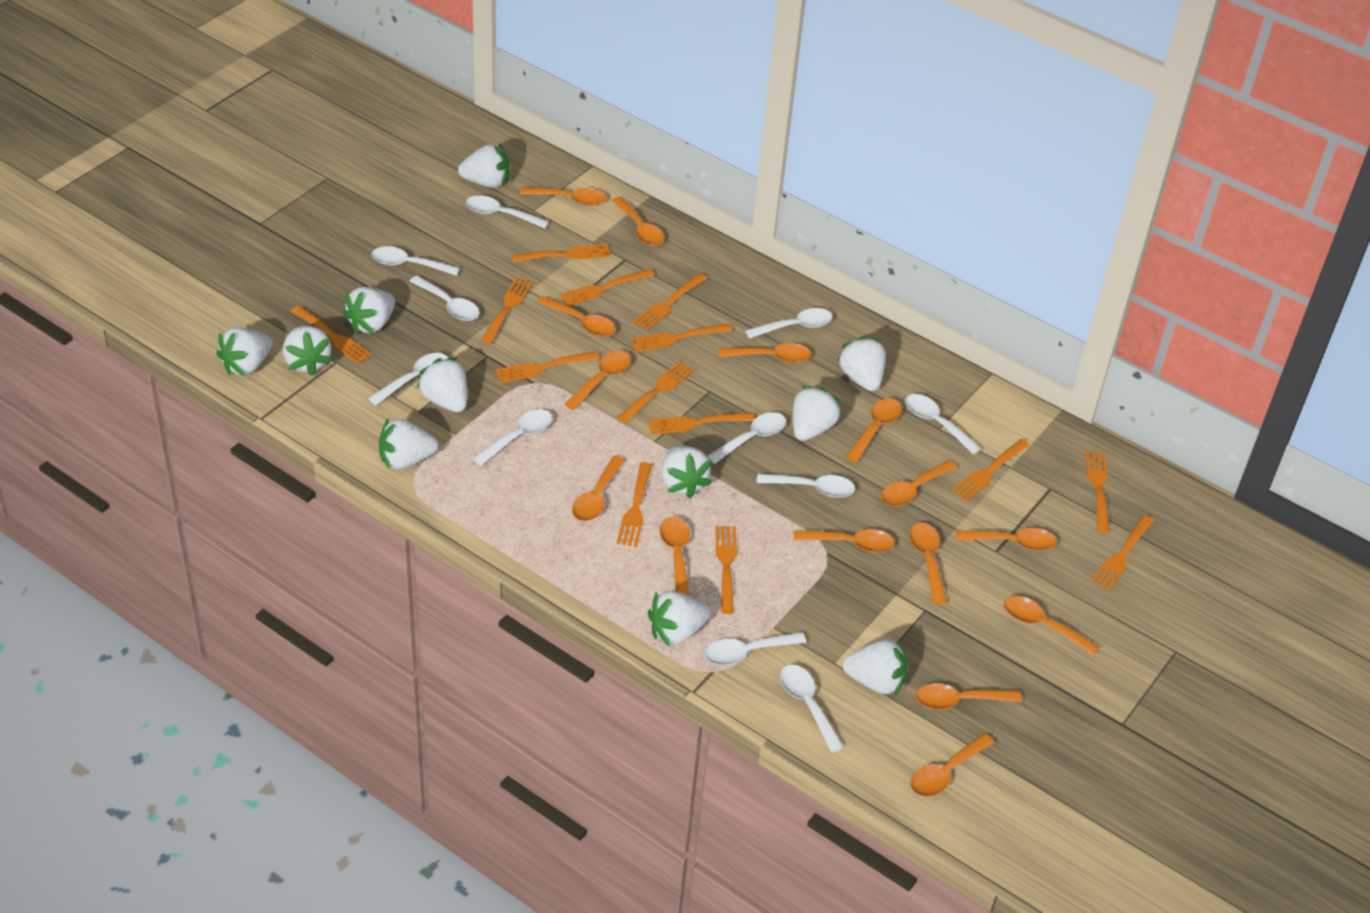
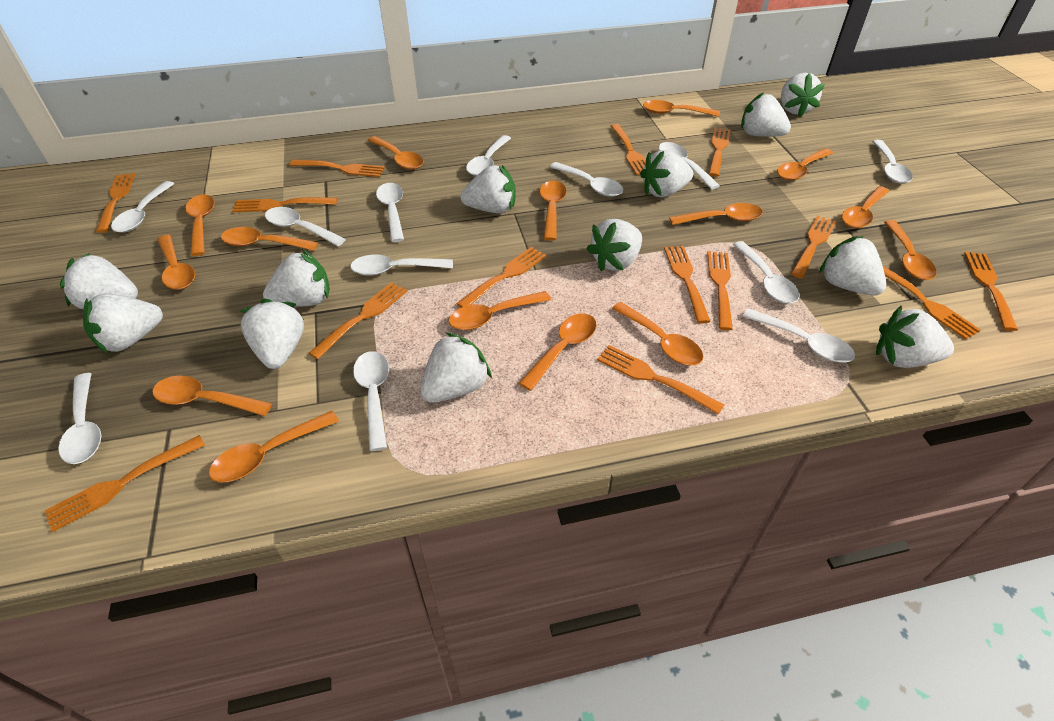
white spoon: [368,353,448,406] [372,246,460,276] [409,276,480,321] [466,195,549,229] [472,409,552,466] [704,632,806,665] [707,412,786,464] [745,308,832,339] [756,474,855,498] [780,665,844,753] [905,394,982,455] = 11 -> [58,373,101,464] [111,181,175,233] [265,207,346,246] [350,255,453,276] [353,351,389,451] [376,183,404,242] [466,135,511,176] [550,162,623,197] [659,142,720,190] [733,241,799,303] [742,308,855,363] [872,140,913,184] = 12
white strawberry: [217,327,273,376] [283,325,333,376] [343,287,395,334] [379,419,438,469] [417,358,467,412] [458,144,509,188] [648,591,711,647] [661,445,712,498] [792,386,841,441] [837,336,886,391] [843,639,908,696] = 11 -> [60,253,138,309] [83,294,163,354] [240,299,304,369] [263,250,330,307] [420,332,492,403] [460,165,516,213] [587,219,642,271] [640,150,693,197] [741,92,791,137] [781,73,825,117] [819,236,886,296] [876,306,954,368] = 12

